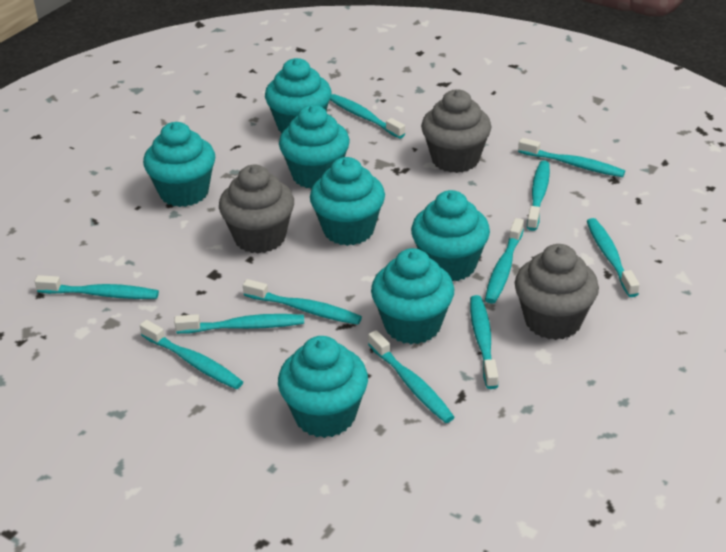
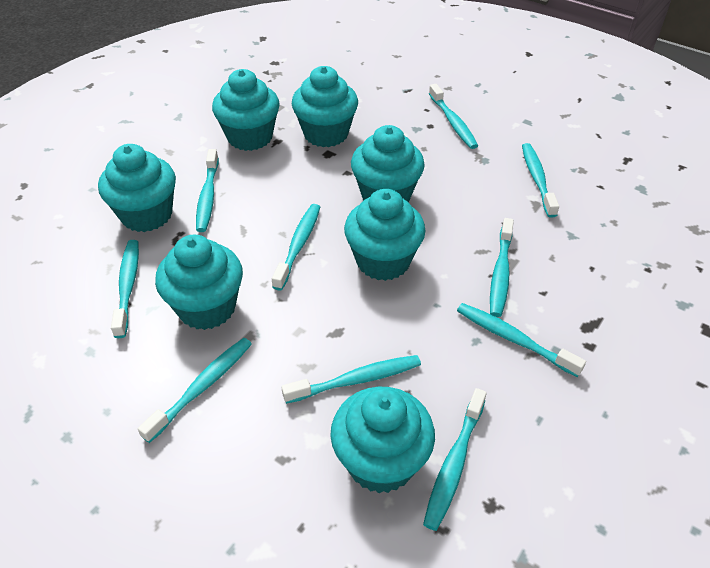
grey cupcake: [219,165,294,253] [421,89,491,173] [515,244,599,340] = 3 -> none = 0
turquoise toothbrush: [35,275,159,299] [140,320,243,389] [174,314,304,334] [243,279,362,325] [330,94,405,139] [368,330,454,423] [470,295,498,389] [485,218,524,304] [518,138,625,177] [527,161,550,231] [587,218,640,297] = 11 -> [111,240,139,338] [138,338,252,443] [196,149,219,232] [272,204,320,291] [281,355,421,404] [423,388,487,531] [429,84,478,149] [457,303,586,377] [490,218,514,317] [522,143,559,218] = 10

